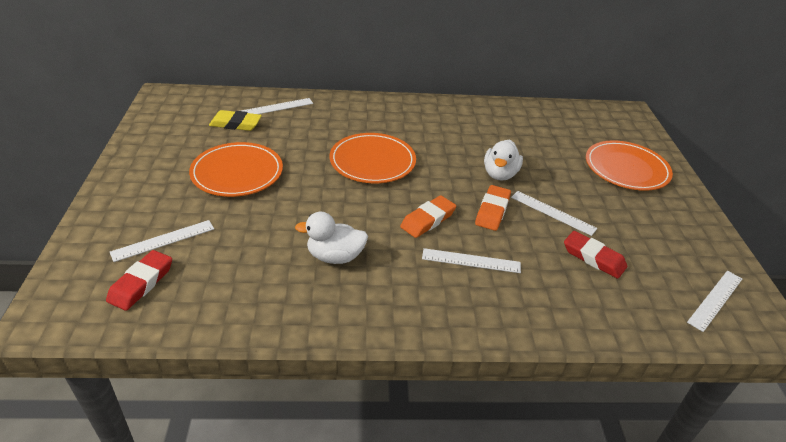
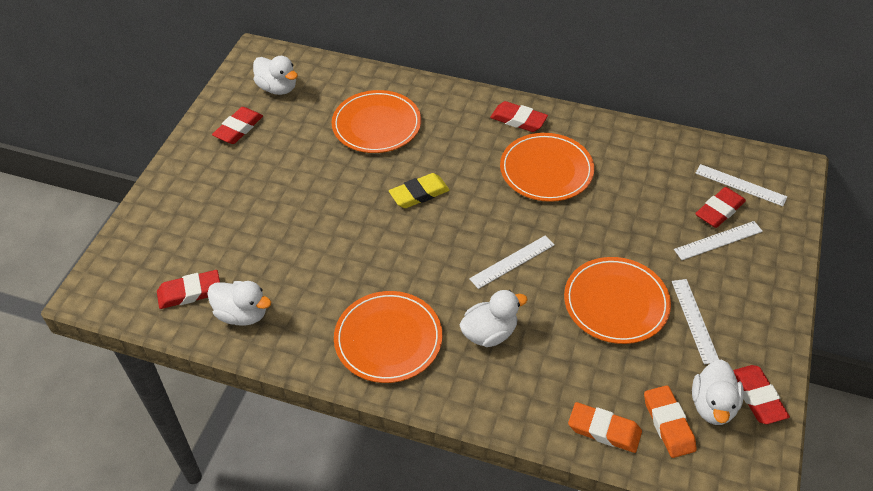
orange plate: [189,142,283,197] [330,133,416,183] [586,140,673,191] = 3 -> [332,90,421,153] [334,291,442,383] [500,133,594,202] [564,257,671,344] = 4
red eraser: [106,250,172,311] [564,231,627,279] = 2 -> [157,270,220,309] [212,107,263,144] [490,101,548,132] [695,187,746,228] [733,365,790,424] = 5
white duck: [295,212,368,264] [484,140,523,181] = 2 -> [207,281,271,326] [253,56,298,95] [460,290,527,347] [692,359,744,425] = 4
white ruler: [110,220,214,262] [241,98,313,114] [422,248,521,273] [511,191,597,236] [687,271,742,332] = 5 -> [469,235,555,289] [672,279,719,364] [674,221,763,260] [695,164,787,206] = 4

